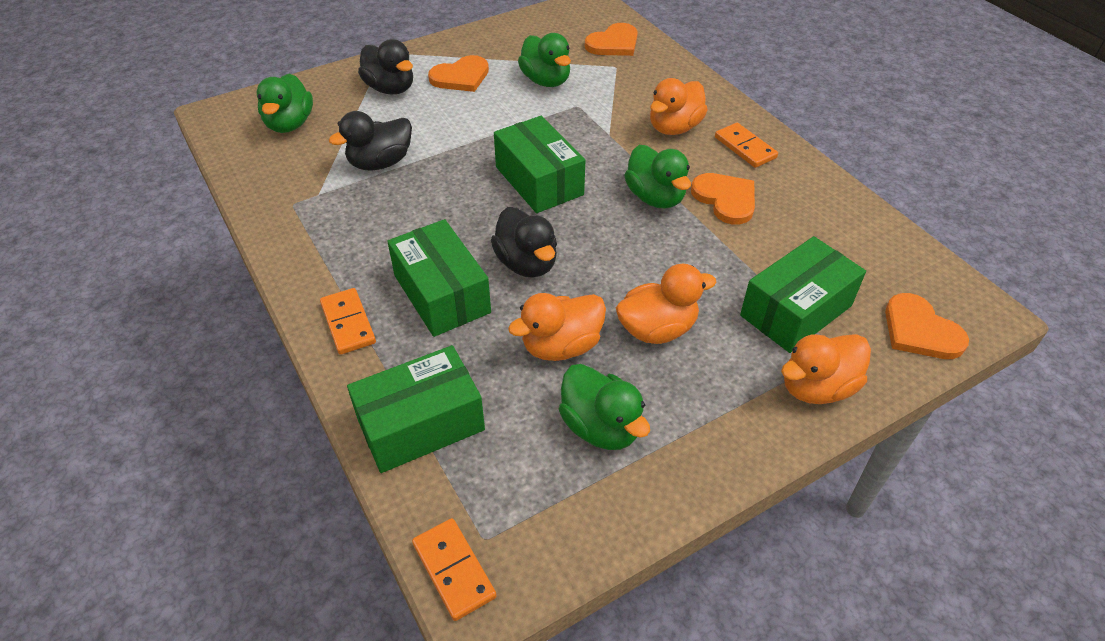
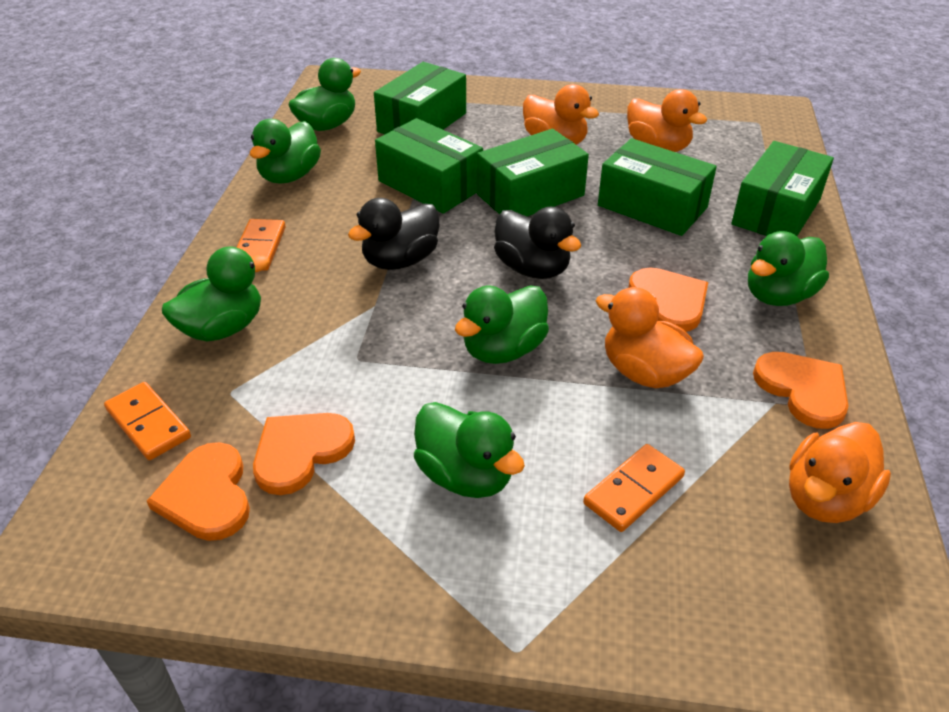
black duck: [329,111,412,170] [358,39,413,94] [491,207,557,278] = 3 -> [348,198,439,270] [494,207,581,279] = 2
green box: [347,345,485,473] [387,219,491,337] [494,116,586,213] [740,236,866,353] = 4 -> [374,62,466,134] [375,118,483,214] [477,129,589,216] [598,138,717,236] [731,141,834,236] = 5
green duck: [256,74,313,133] [518,33,571,87] [559,364,650,450] [624,145,691,209] = 4 -> [162,246,270,342] [250,119,321,184] [289,58,361,131] [414,402,525,498] [455,285,549,364] [748,231,829,306] = 6

